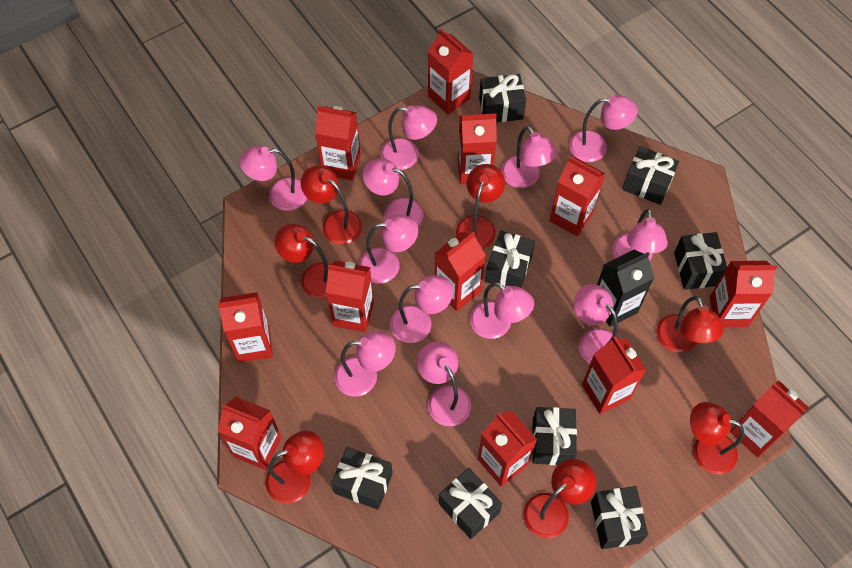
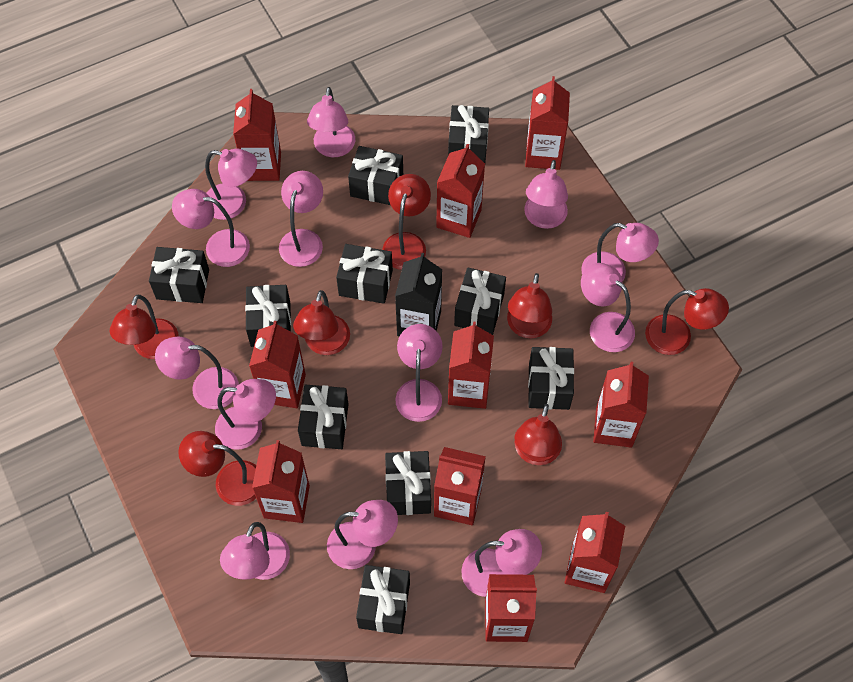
black gift: [331,447,393,510] [439,468,502,539] [479,74,526,123] [485,230,535,287] [532,407,577,465] [591,486,648,549] [622,146,679,205] [674,232,727,290] = 8 -> [149,247,209,303] [245,285,291,347] [298,385,349,449] [336,244,393,304] [348,146,403,205] [356,565,410,634] [385,451,431,515] [448,105,489,163] [454,267,506,335] [528,347,574,410] = 10
pink lamp: [239,145,307,211] [334,331,396,397] [359,215,418,284] [363,159,423,226] [381,105,437,170] [390,275,453,343] [417,341,471,426] [470,282,534,339] [501,126,557,188] [569,95,638,162] [574,284,618,364] [613,209,668,261] = 12 -> [155,336,239,409] [172,189,250,267] [205,149,257,220] [215,379,276,450] [220,522,290,580] [279,171,323,267] [307,87,355,157] [327,500,398,569] [395,324,443,422] [461,529,542,597] [524,160,568,229] [581,223,659,281] [581,263,635,352] = 13
red carton: [218,292,273,363] [218,397,282,470] [315,106,361,181] [326,261,374,332] [428,28,473,115] [435,232,486,311] [458,114,497,184] [478,410,537,487] [550,156,606,236] [582,336,646,414] [710,261,777,327] [730,380,809,458] = 12 -> [233,89,281,181] [249,321,306,408] [252,440,310,523] [434,447,486,525] [436,144,485,238] [448,322,494,409] [485,574,537,642] [525,76,570,170] [564,512,625,593] [593,362,649,448] = 10

